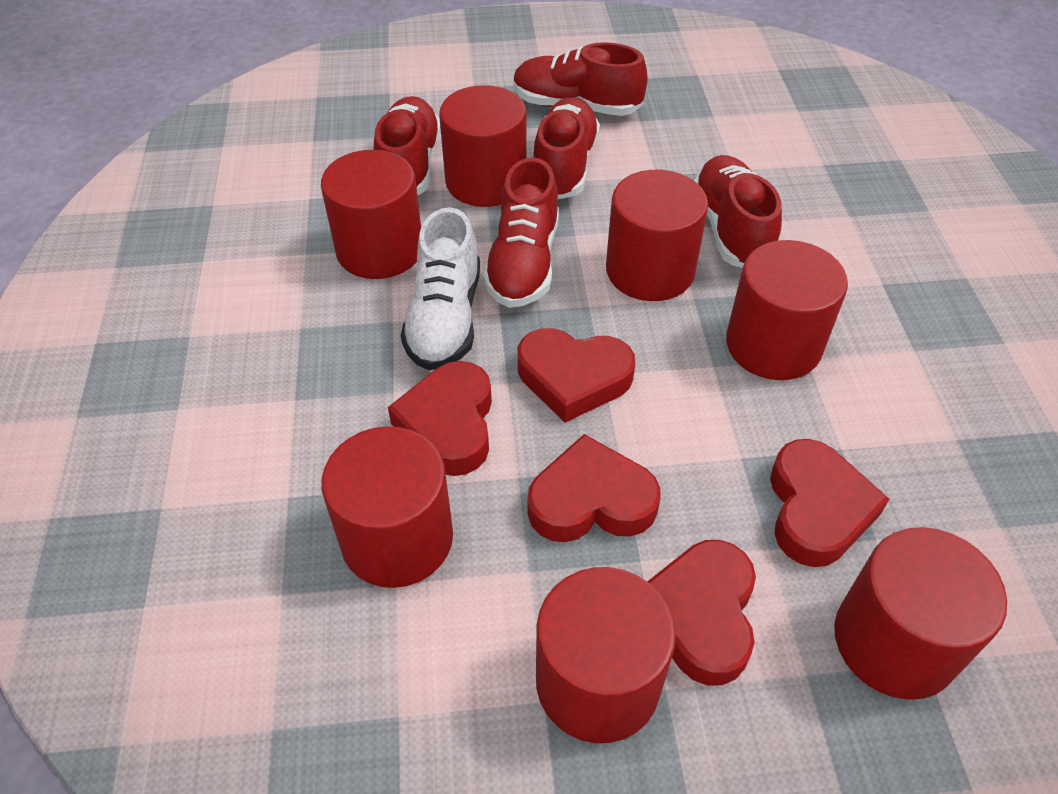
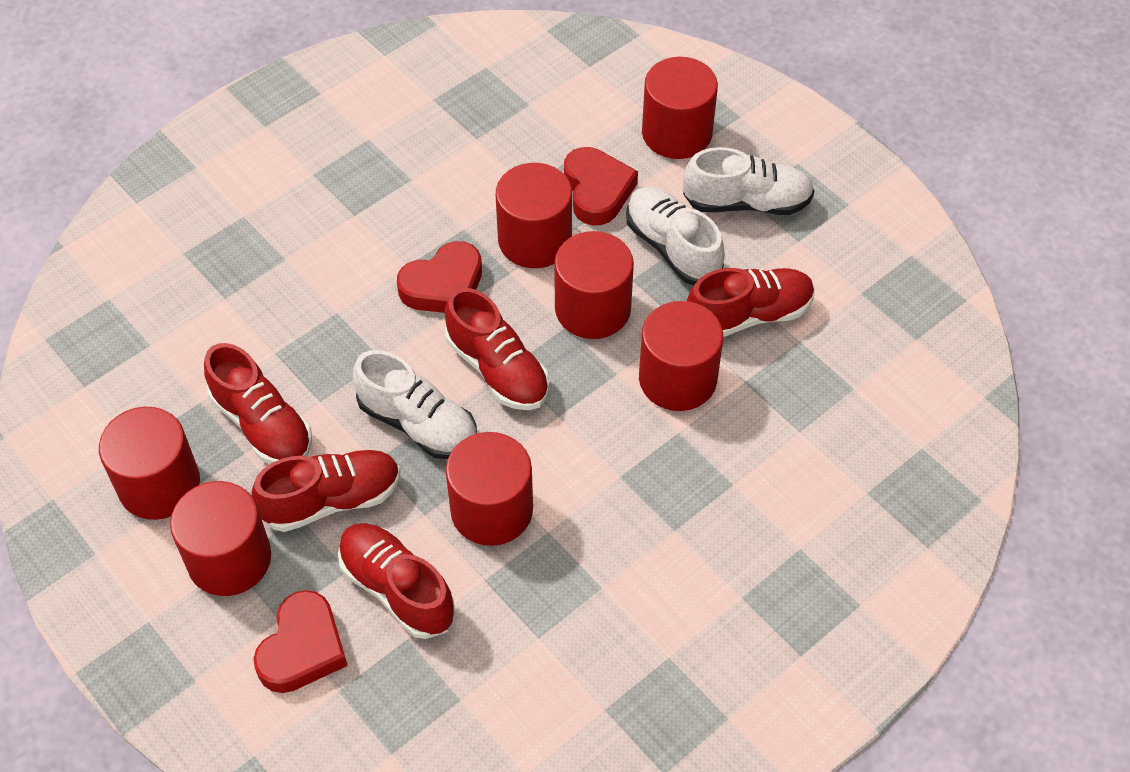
red heart: [388,361,492,476] [518,328,635,422] [528,434,660,542] [647,540,756,686] [770,439,889,567] = 5 -> [253,590,348,693] [397,241,482,313] [564,147,638,226] = 3
white shoe: [401,207,480,370] = 1 -> [353,350,477,459] [626,187,725,285] [683,147,814,215] = 3

